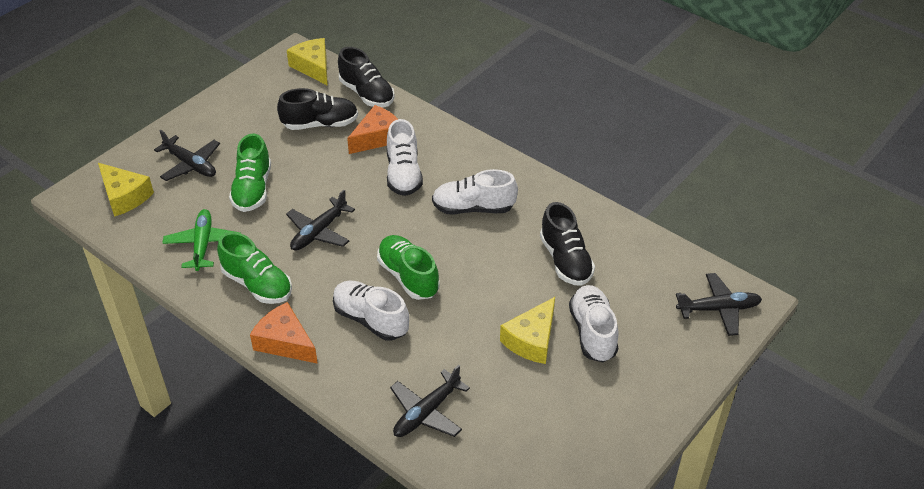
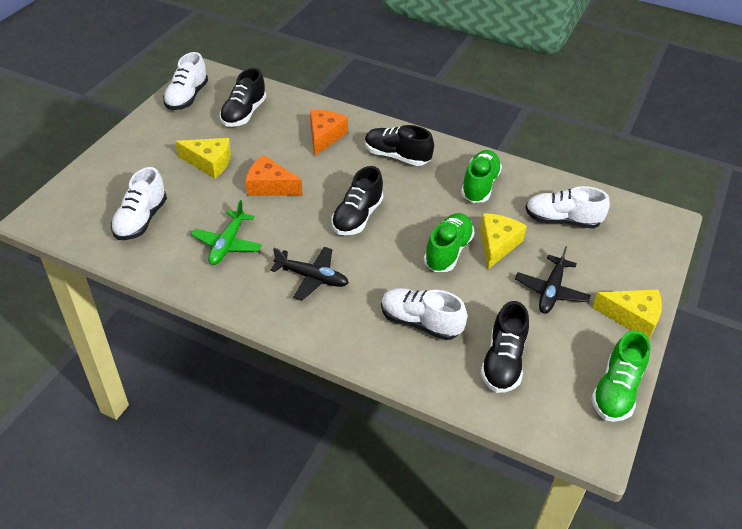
black plane: [154,130,220,181] [286,190,355,251] [390,365,470,437] [676,273,762,336] = 4 -> [271,247,349,301] [515,246,591,314] = 2
black shoe: [277,88,358,130] [338,47,395,108] [540,202,595,286] = 3 -> [220,68,266,127] [331,166,384,236] [365,125,434,166] [480,301,529,393] = 4

